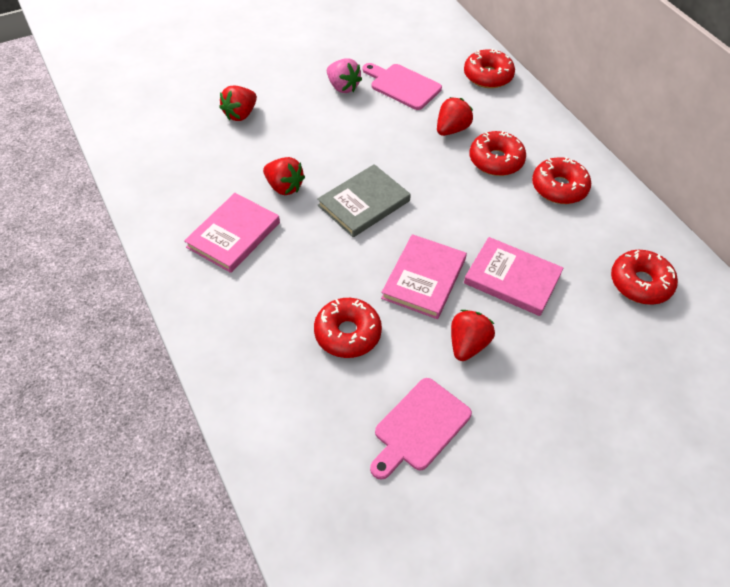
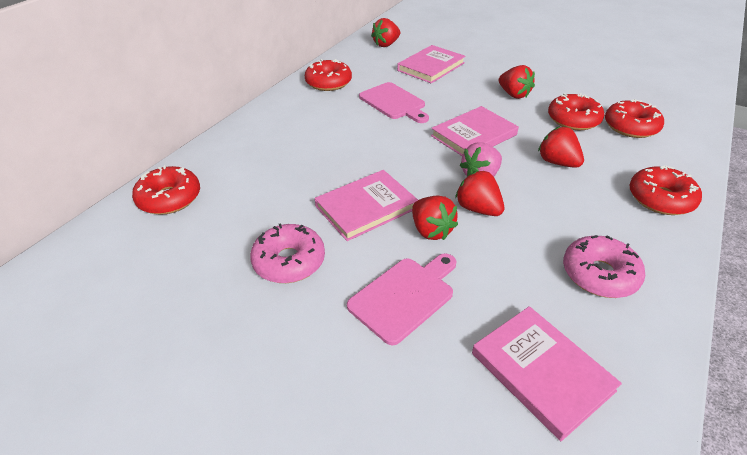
grey book: [317,164,411,237] = 1 -> none = 0
pink book: [184,193,280,273] [381,234,467,319] [464,237,563,316] = 3 -> [315,170,418,241] [397,45,466,83] [431,106,519,156] [472,306,622,441] = 4
pink donut: none = 0 -> [250,223,325,283] [563,235,645,298] = 2
red strawberry: [219,86,257,121] [263,157,305,195] [437,97,473,136] [451,310,495,361] = 4 -> [371,18,400,47] [412,196,458,240] [455,171,504,216] [499,65,535,99] [538,126,584,168] = 5

